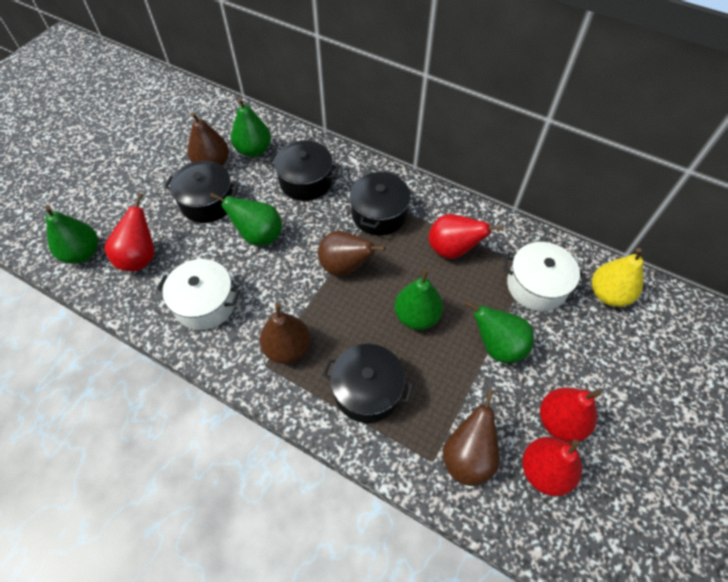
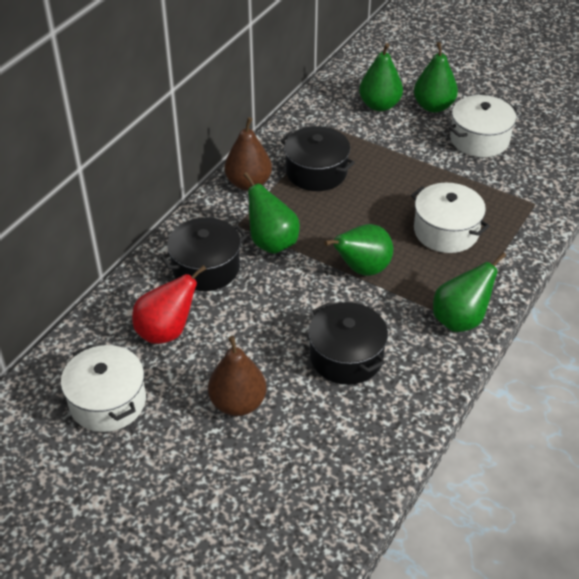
black pot: [165,161,239,223] [268,141,339,201] [322,344,414,423] [350,171,411,236] = 4 -> [161,217,247,291] [280,126,355,191] [308,302,388,385] = 3
brown pear: [188,112,229,166] [260,304,310,364] [318,231,386,277] [443,389,500,486] = 4 -> [208,336,267,416] [225,117,272,191] = 2
red pear: [105,193,154,271] [429,214,504,259] [522,437,582,496] [540,387,601,442] = 4 -> [132,265,206,344] = 1
white pot: [157,259,240,330] [503,242,586,311] = 2 -> [61,345,146,432] [411,183,490,253] [449,95,517,157] = 3
yellow pear: [592,248,643,307] = 1 -> none = 0

